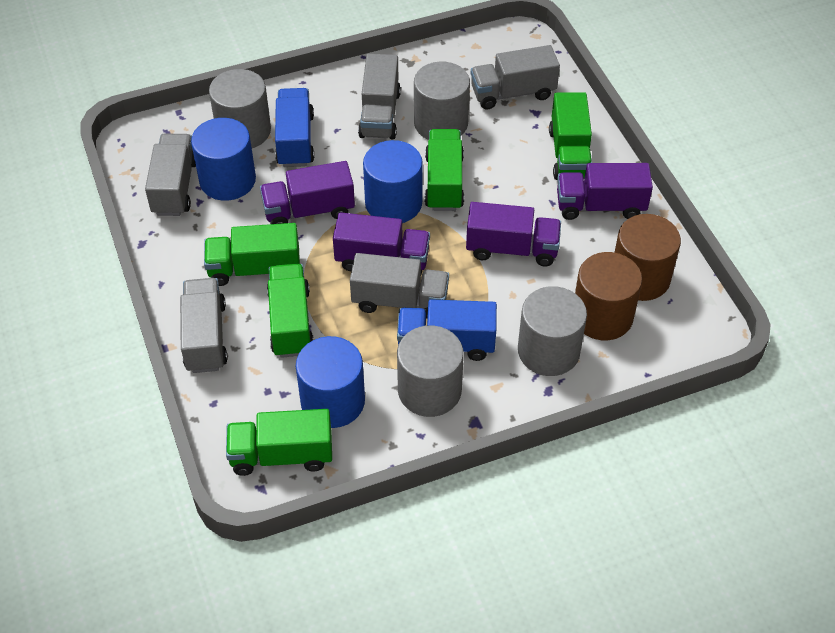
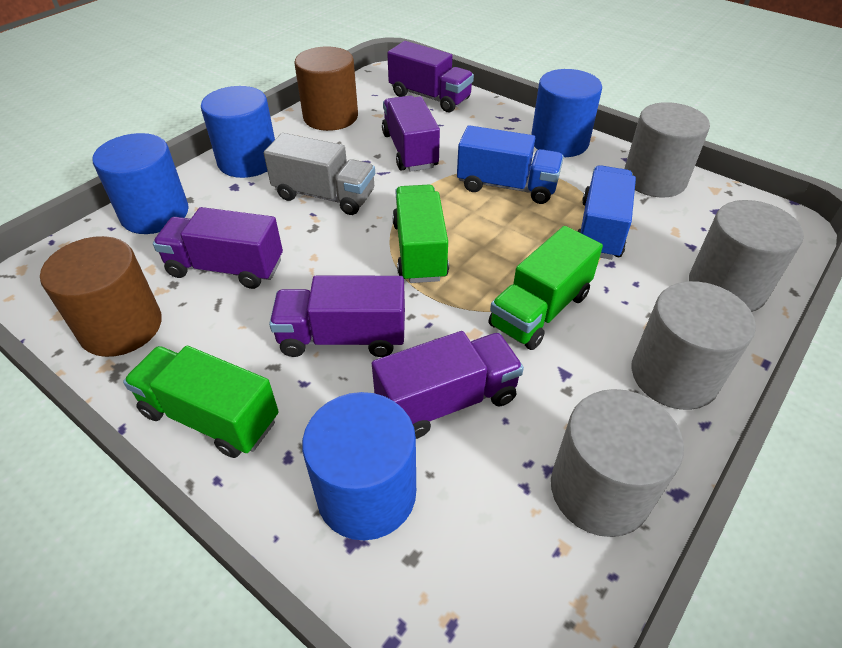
blue cylinder: [191,118,256,201] [296,336,365,428] [363,140,423,223] = 3 -> [93,133,189,234] [201,86,275,178] [302,392,416,540] [531,69,602,157] = 4
green truck: [204,223,300,286] [226,409,332,476] [267,263,314,358] [425,129,464,211] [549,92,592,180] = 5 -> [123,346,279,458] [392,185,449,283] [488,226,603,350] = 3
grey truck: [145,134,196,216] [180,278,228,373] [350,253,449,318] [358,54,401,140] [471,45,560,109] = 5 -> [264,133,375,215] = 1
purple truck: [260,161,355,224] [333,212,430,274] [466,202,561,266] [557,163,653,220] = 4 -> [153,207,283,289] [269,275,405,357] [372,331,524,439] [382,95,440,172] [387,41,474,112] = 5

